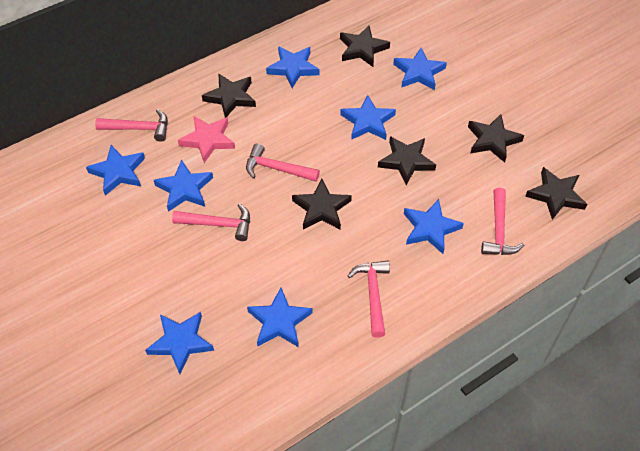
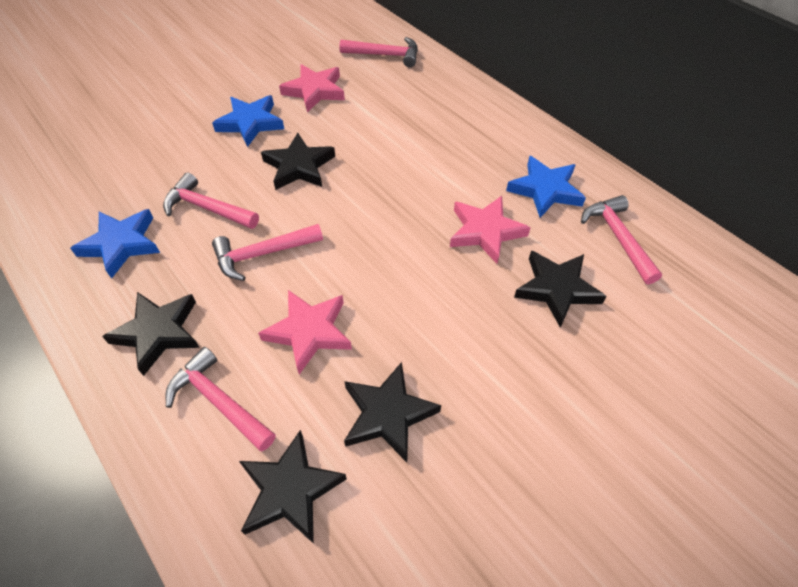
black star: [202,73,256,118] [292,179,352,230] [340,26,390,67] [378,136,436,185] [468,114,524,163] [525,167,587,220] = 6 -> [102,292,200,376] [239,430,347,544] [261,133,335,190] [344,362,441,462] [514,250,607,328] = 5
blue star: [86,145,145,196] [145,312,214,374] [154,160,213,212] [247,288,313,348] [266,46,319,88] [340,95,396,140] [393,48,447,90] [404,199,464,254] = 8 -> [70,209,160,279] [212,95,284,147] [506,156,586,218] = 3
pink star: [178,116,235,163] = 1 -> [258,290,352,374] [279,64,345,112] [450,196,531,264] = 3

